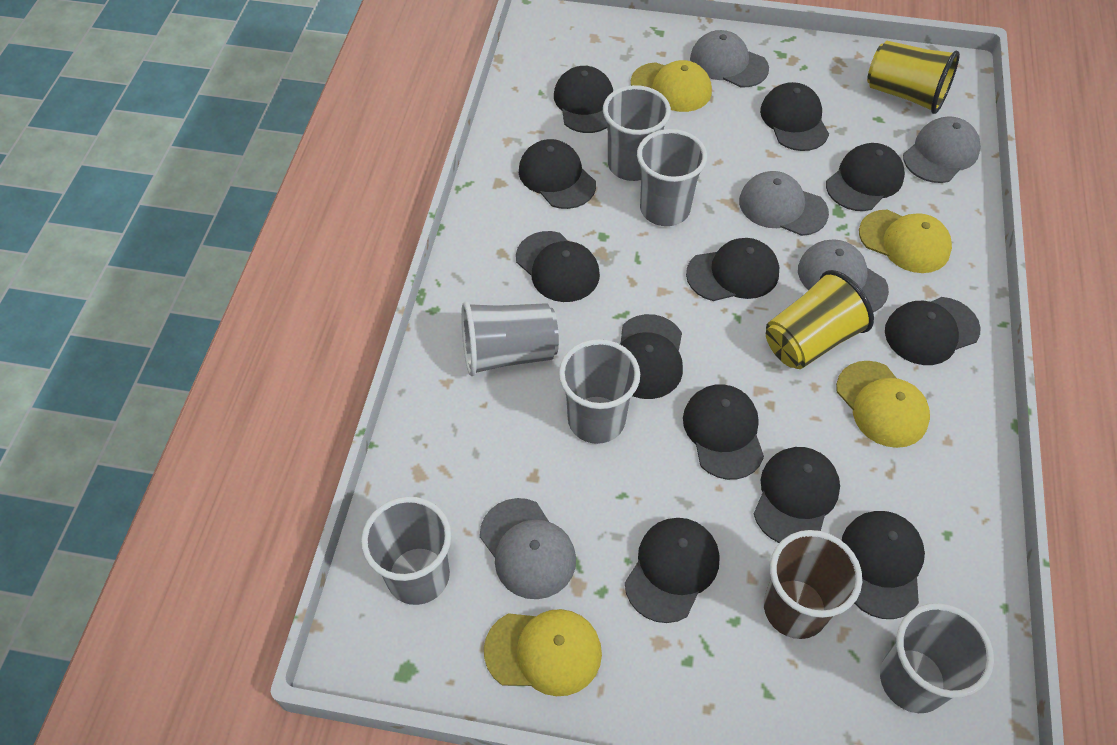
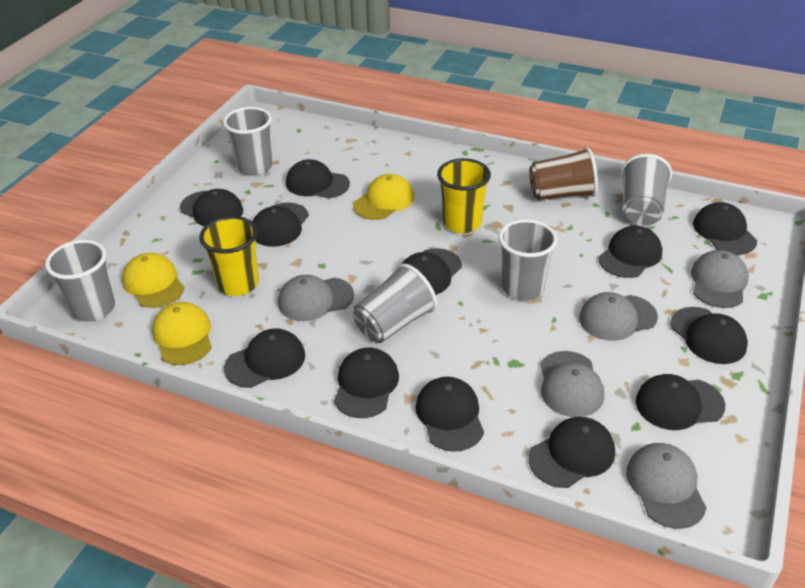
grey cup: [361,497,452,605] [461,301,559,376] [559,339,640,444] [603,85,671,181] [637,129,707,226] [880,603,994,713] = 6 -> [45,240,115,322] [223,107,273,176] [353,263,437,343] [498,219,558,300] [620,154,672,226] = 5
yellow cap: [484,609,602,696] [631,60,712,112] [836,361,930,448] [859,210,952,273] = 4 -> [122,253,184,308] [152,302,212,365] [353,174,414,220] = 3

